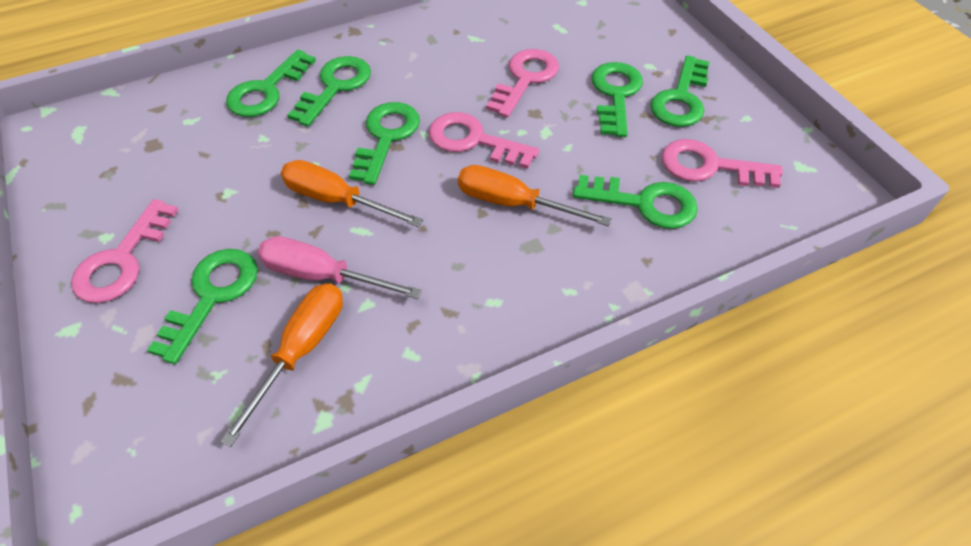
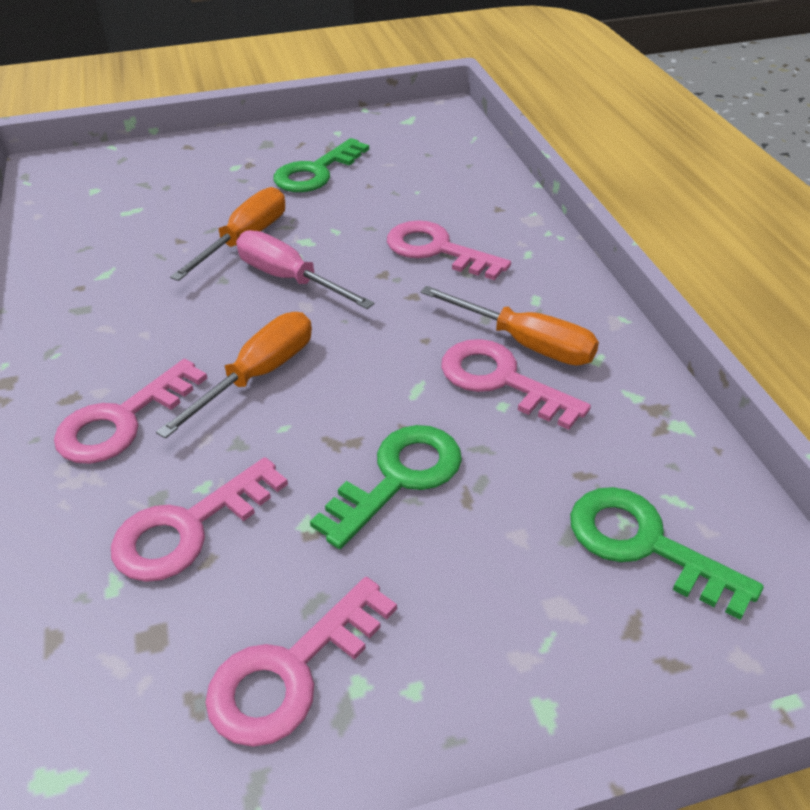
green key: [147,249,258,364] [226,50,316,117] [287,56,371,127] [349,102,420,185] [573,175,698,229] [592,62,643,137] [650,55,709,127] = 7 -> [274,138,369,192] [310,425,462,549] [570,487,764,620] = 3
pink key: [71,199,178,303] [429,112,539,169] [486,49,559,117] [661,139,783,188] = 4 -> [54,359,207,464] [111,457,288,582] [205,577,397,747] [387,220,511,280] [441,339,591,430] = 5

